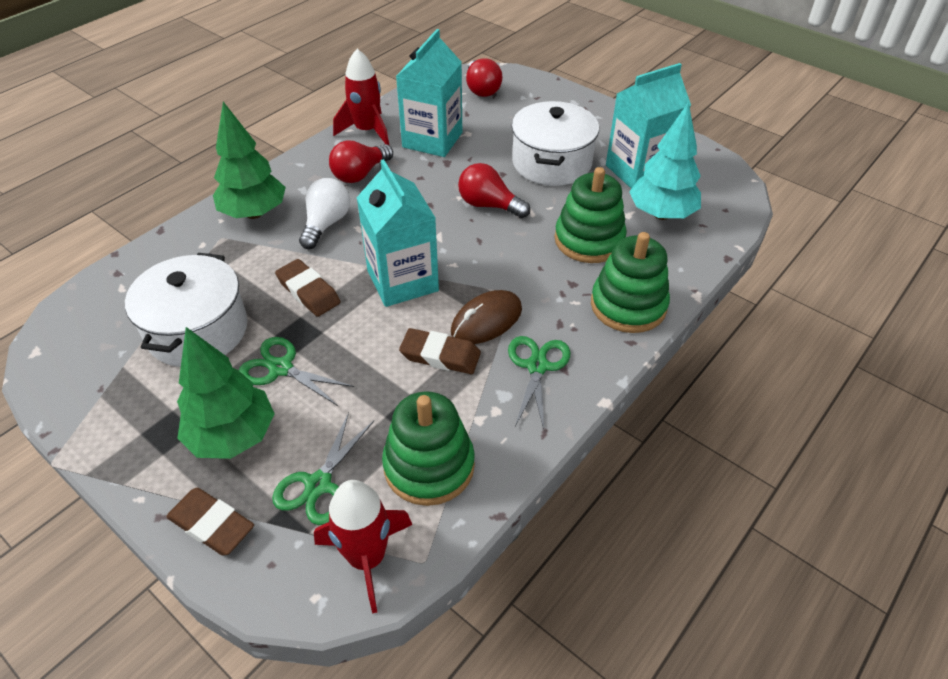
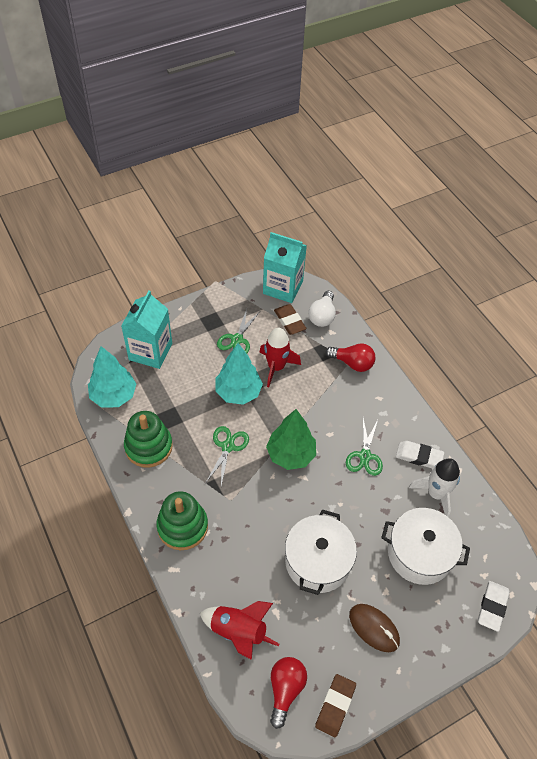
brown eraser: [166,488,254,556] [275,259,341,317] [399,328,481,374] = 3 -> [274,304,307,335] [315,674,356,737] = 2
green stacking toy: [382,391,475,506] [555,167,627,263] [591,232,670,333] = 3 -> [124,411,173,468] [156,491,208,550] = 2
green tree: [177,327,275,459] [213,102,286,219] = 2 -> [266,409,316,470] = 1
red light bulb: [329,140,393,183] [458,163,530,218] [466,59,503,97] = 3 -> [270,657,307,729] [325,343,376,372] = 2
turquoise carton: [357,159,439,307] [396,29,462,157] [606,63,691,189] = 3 -> [121,291,172,369] [263,232,307,303] = 2
turquoise tree: [629,102,701,220] = 1 -> [88,346,136,408] [216,343,263,405] = 2
white eraser: none = 0 -> [396,441,444,469] [478,581,510,632] = 2
white rocket: none = 0 -> [409,458,460,517] = 1

